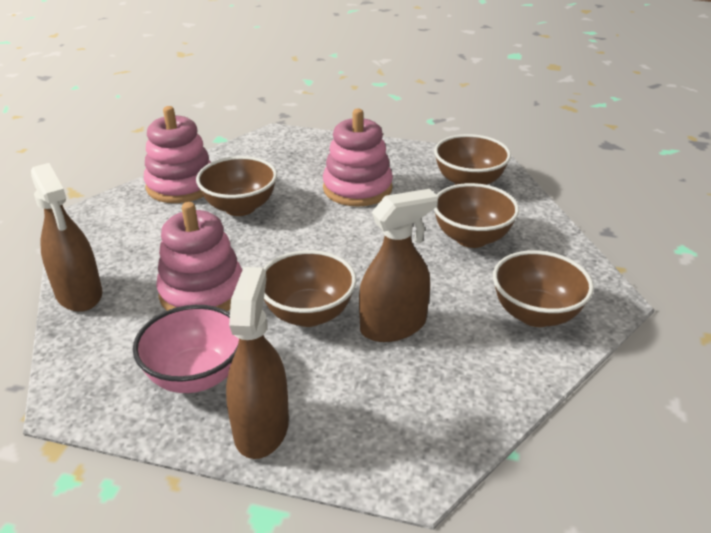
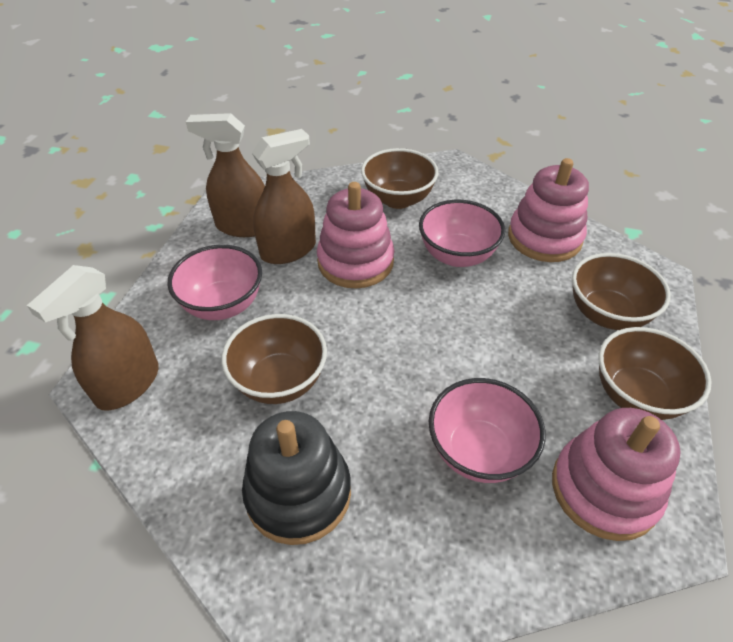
black stacking toy: none = 0 -> [242,411,351,545] = 1
brown bowl: [196,156,277,216] [263,250,356,327] [434,134,511,185] [434,183,519,248] [493,250,594,327] = 5 -> [222,314,327,404] [361,148,438,209] [572,253,671,330] [598,327,712,420] = 4
pink bowl: [133,305,239,393] = 1 -> [167,245,262,320] [419,200,505,267] [429,378,546,483] = 3

